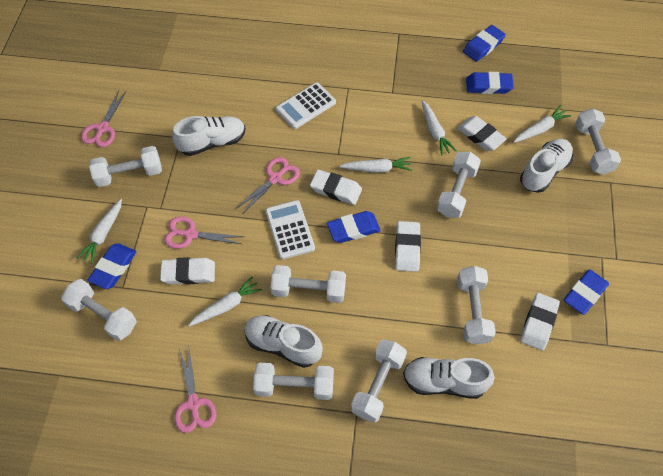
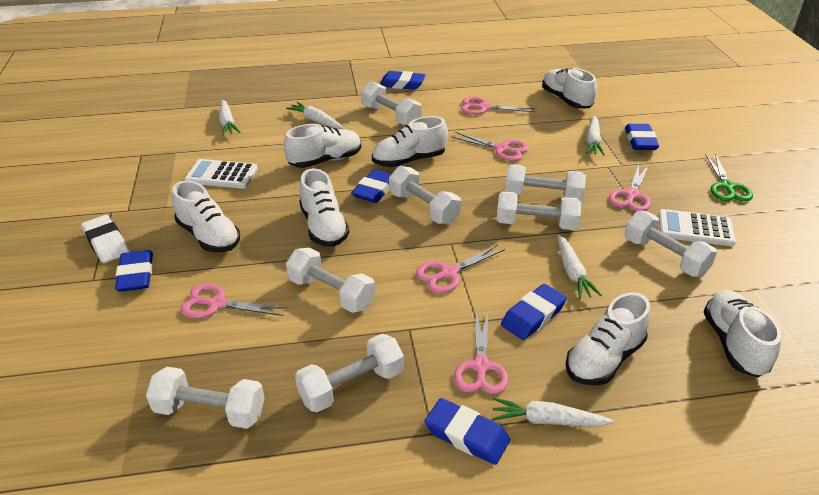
blue eraser: [87,243,136,289] [327,211,381,243] [463,25,506,62] [466,72,514,94] [564,269,609,315] = 5 -> [115,250,153,292] [351,169,391,203] [380,71,426,90] [425,398,510,465] [501,284,567,340] [625,124,659,150] = 6
green scissors: none = 0 -> [705,154,753,201] = 1
pink scissors: [81,91,126,147] [164,217,244,249] [174,349,216,433] [237,157,300,213] = 4 -> [181,283,288,318] [416,244,505,294] [452,132,529,161] [454,311,509,394] [461,97,535,115] [609,165,651,211] = 6
white eraser: [160,257,215,284] [310,170,362,205] [395,221,421,272] [457,116,507,151] [520,293,560,351] = 5 -> [81,215,129,263] = 1
white shoe: [172,116,245,156] [244,315,323,368] [403,357,494,399] [520,139,573,193] = 4 -> [172,180,240,252] [284,124,361,168] [299,168,350,247] [372,116,448,167] [542,68,597,109] [565,292,651,385] [703,290,781,377] = 7

